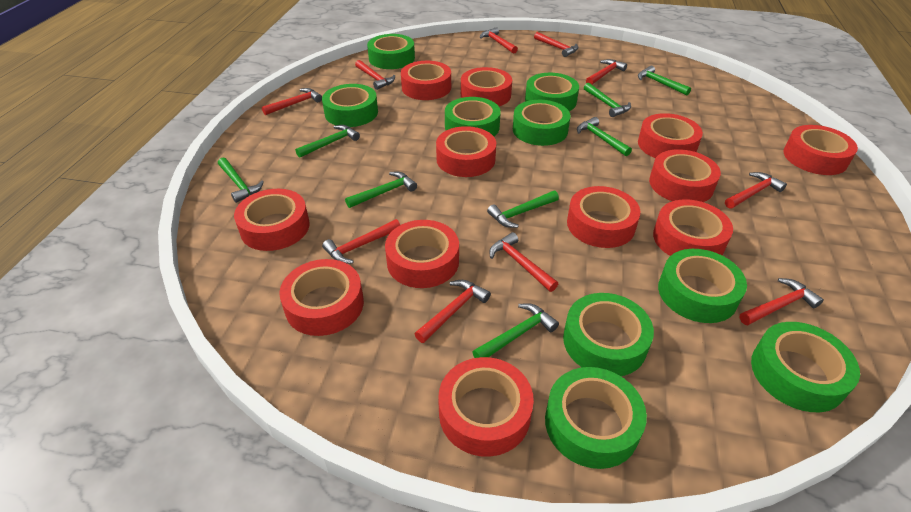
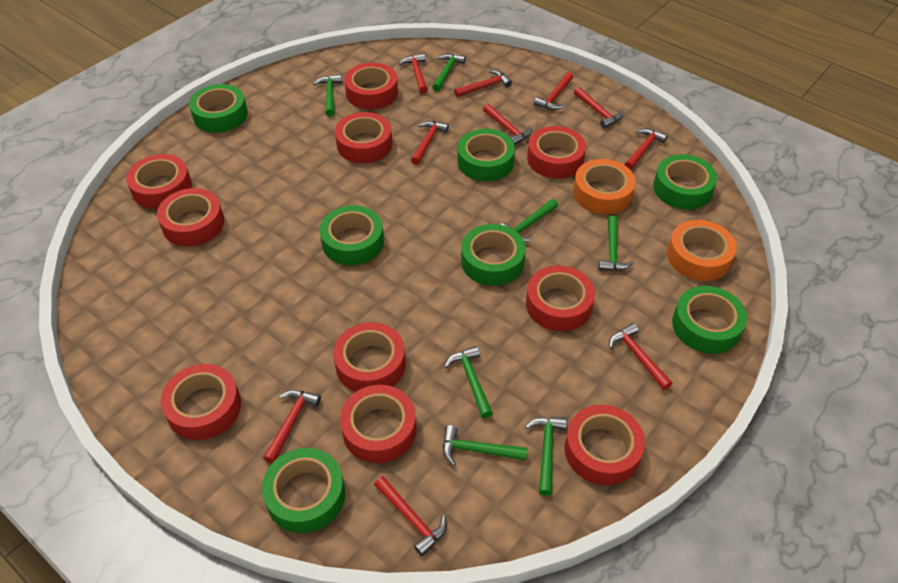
green hammer: [218,158,264,203] [295,125,360,158] [345,171,417,208] [472,303,559,358] [487,191,559,228] [577,117,632,156] [584,83,631,117] [638,66,691,96] = 8 -> [313,74,342,116] [432,54,466,92] [443,425,527,466] [444,346,493,418] [501,199,558,242] [525,417,567,496] [598,216,634,271] = 7
green tape: [322,84,378,127] [367,34,415,69] [445,97,501,136] [513,100,571,146] [525,73,579,111] [545,367,647,469] [563,293,654,376] [658,249,747,323] [751,322,860,412] = 9 -> [189,84,248,133] [262,448,345,533] [320,205,384,265] [457,129,515,181] [461,224,526,286] [653,154,717,210] [672,286,747,354] = 7
orange tape: none = 0 -> [573,159,636,214] [667,220,737,281] = 2
red tape: [234,189,310,251] [279,259,364,336] [385,220,459,288] [401,61,451,100] [436,126,496,177] [438,357,534,457] [461,67,512,106] [567,186,640,248] [638,113,703,158] [649,149,721,202] [653,200,733,256] [783,125,858,175] = 12 -> [126,154,192,209] [157,188,224,246] [161,364,241,440] [333,322,406,392] [335,112,392,163] [340,385,417,463] [344,63,398,109] [526,265,595,331] [527,126,586,179] [565,405,645,485] = 10

